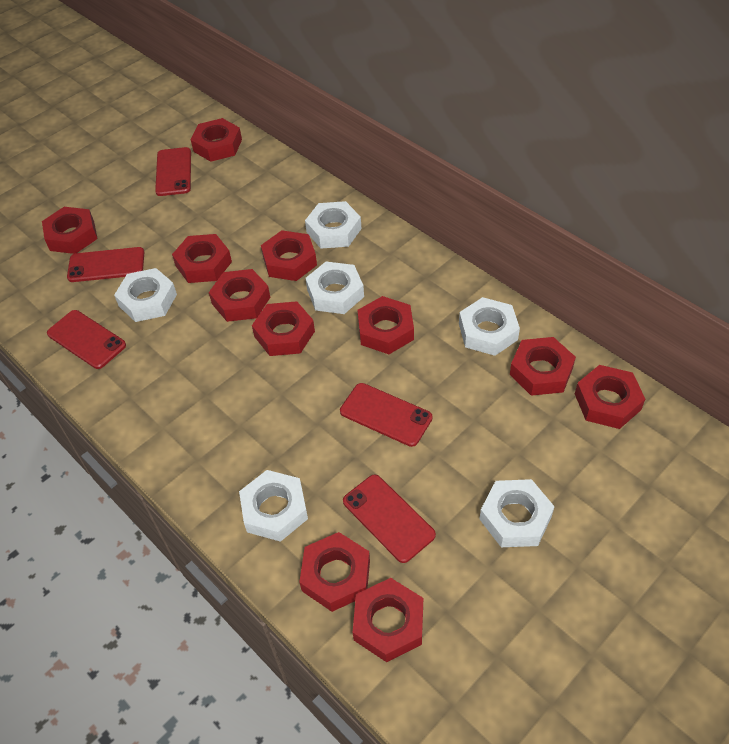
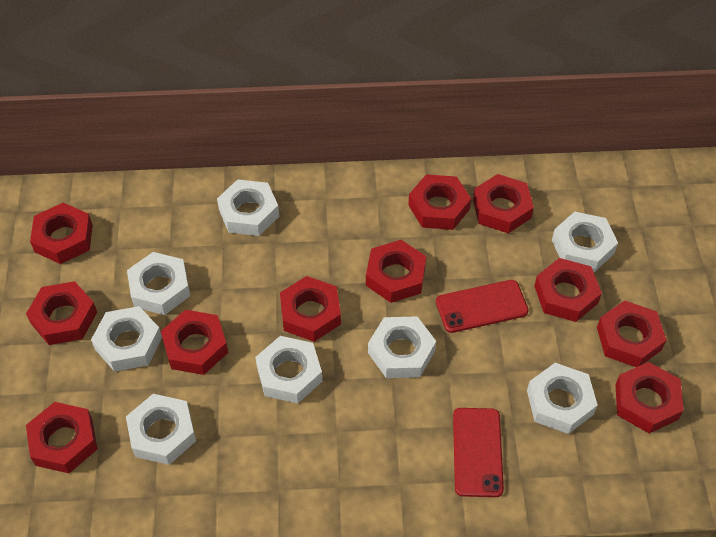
red phone: [47,310,126,369] [67,247,144,282] [155,147,191,196] [340,383,433,447] [343,474,436,563] = 5 -> [436,280,529,333] [453,408,504,497] = 2
white nut: [114,268,177,322] [239,470,308,542] [305,201,362,248] [305,262,364,314] [459,297,520,356] [480,479,555,547] = 6 -> [91,306,162,372] [126,394,196,465] [127,252,190,315] [217,179,279,236] [255,336,322,403] [368,316,436,378] [527,363,598,434] [552,211,618,272] = 8

